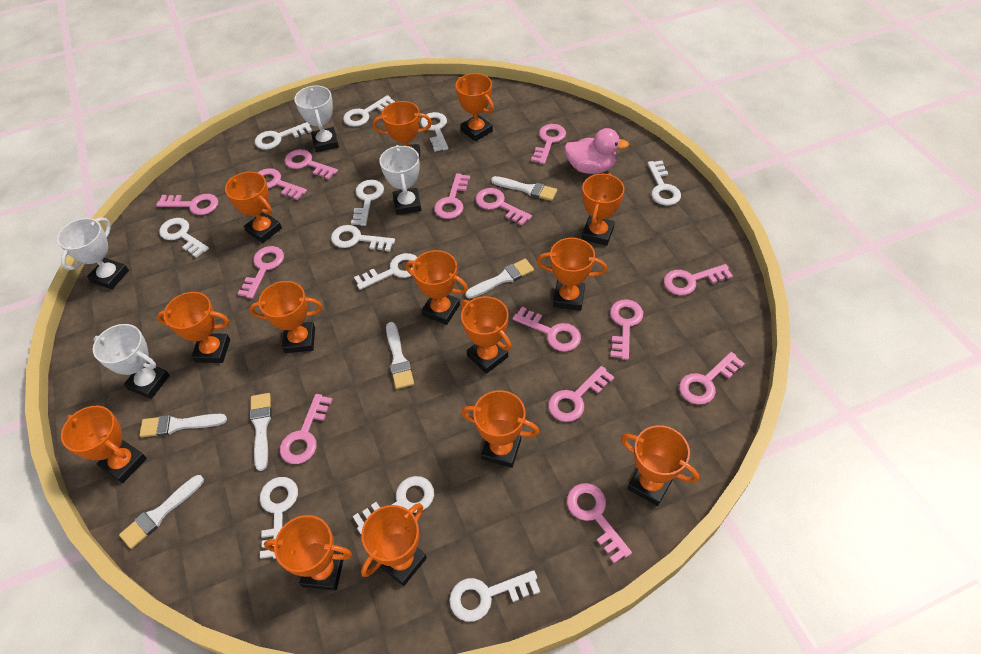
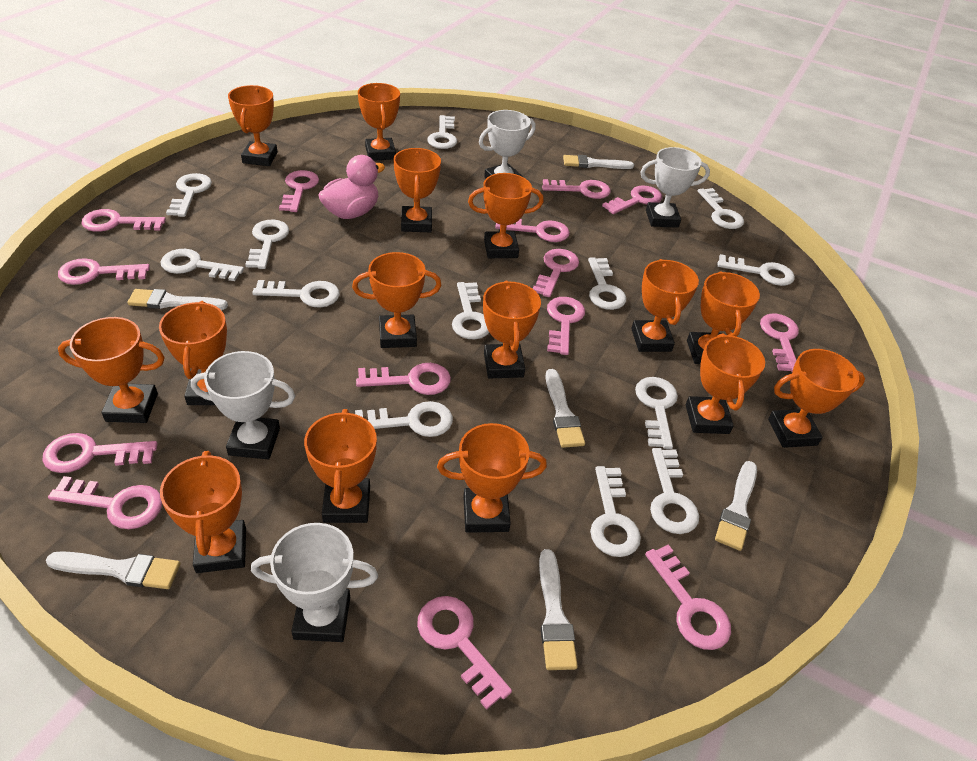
orange trophy: [61,406,147,483] [157,292,230,363] [225,172,282,243] [249,281,322,353] [264,515,352,591] [361,503,427,586] [373,101,432,160] [405,250,468,325] [455,73,494,142] [461,296,512,374] [461,390,539,468] [537,238,607,311] [582,173,625,246] [621,425,699,506] = 14 -> [58,317,165,423] [159,301,227,405] [160,451,246,573] [228,85,277,166] [304,409,377,523] [352,252,442,348] [358,83,400,161] [393,148,441,232] [437,423,547,533] [468,173,544,258] [483,281,541,378] [631,259,699,352] [686,333,765,434] [687,271,760,364] [768,349,865,448] = 15
white key: [159,218,209,258] [255,122,312,150] [260,477,298,559] [331,225,395,252] [343,95,395,127] [351,180,384,226] [353,476,434,534] [354,253,417,290] [421,112,449,152] [449,570,540,622] [648,160,681,206] = 11 -> [161,249,244,281] [166,173,212,217] [245,220,289,269] [252,280,340,307] [355,401,453,437] [427,115,457,149] [452,282,489,339] [588,257,626,310] [590,466,641,557] [635,377,678,449] [650,448,699,534] [698,188,744,229] [718,254,795,286] = 13

